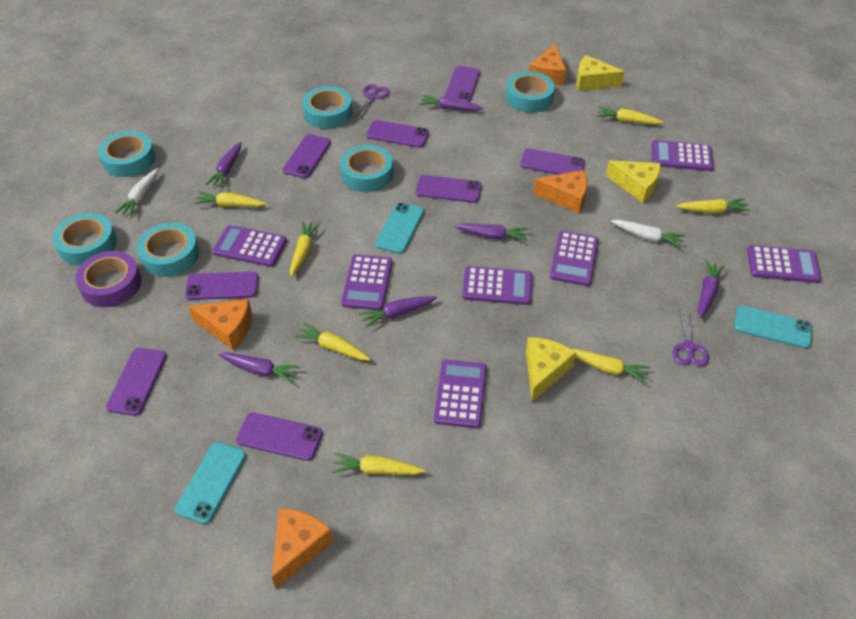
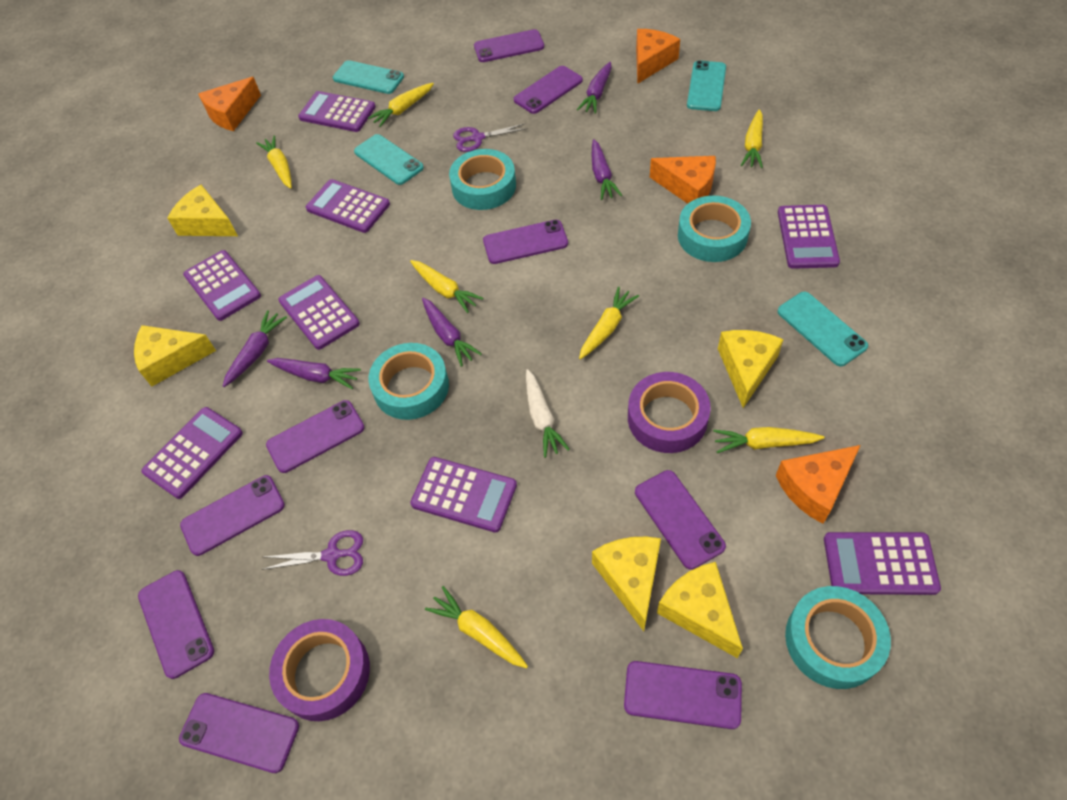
purple calculator: [213,225,287,267] [341,254,392,311] [434,360,487,428] [462,266,532,305] [550,231,599,286] [652,140,714,171] [747,245,821,283] = 7 -> [141,407,243,499] [183,250,261,321] [278,275,360,350] [298,91,376,132] [306,179,390,233] [410,457,517,533] [778,205,840,269] [824,532,941,595] = 8
purple carrot: [205,142,241,188] [218,353,300,383] [359,296,437,328] [419,95,483,111] [454,223,528,241] [698,260,725,318] = 6 -> [223,310,287,387] [267,358,361,389] [422,298,482,367] [577,62,612,114] [592,139,622,200] = 5
purple phone: [106,348,167,416] [185,271,259,300] [236,413,323,461] [283,134,331,178] [366,120,429,148] [416,175,481,203] [445,66,480,102] [520,148,585,175] = 8 -> [138,570,214,679] [179,693,299,773] [180,475,285,556] [266,400,365,473] [474,29,544,62] [483,220,568,264] [514,66,583,114] [624,661,742,729] [635,470,726,570] = 9
purple tape: [75,251,142,307] = 1 -> [269,619,370,721] [628,372,711,453] = 2
turquoise phone: [175,442,246,524] [375,202,424,254] [734,305,812,349] = 3 -> [333,60,404,94] [354,134,424,185] [687,60,726,111] [777,292,868,366] = 4
turquoise tape: [52,213,117,266] [98,131,156,177] [137,223,199,277] [302,86,353,129] [340,145,393,192] [506,71,555,113] = 6 -> [369,343,449,420] [449,149,516,210] [678,196,751,262] [785,586,891,689] = 4
white carrot: [115,168,158,217] [611,220,685,248] = 2 -> [526,369,570,458] = 1
yellow cheese: [526,337,576,402] [576,55,625,91] [606,161,661,203] = 3 -> [134,325,216,387] [167,185,238,236] [592,537,661,631] [657,562,743,658] [718,330,784,408] = 5

